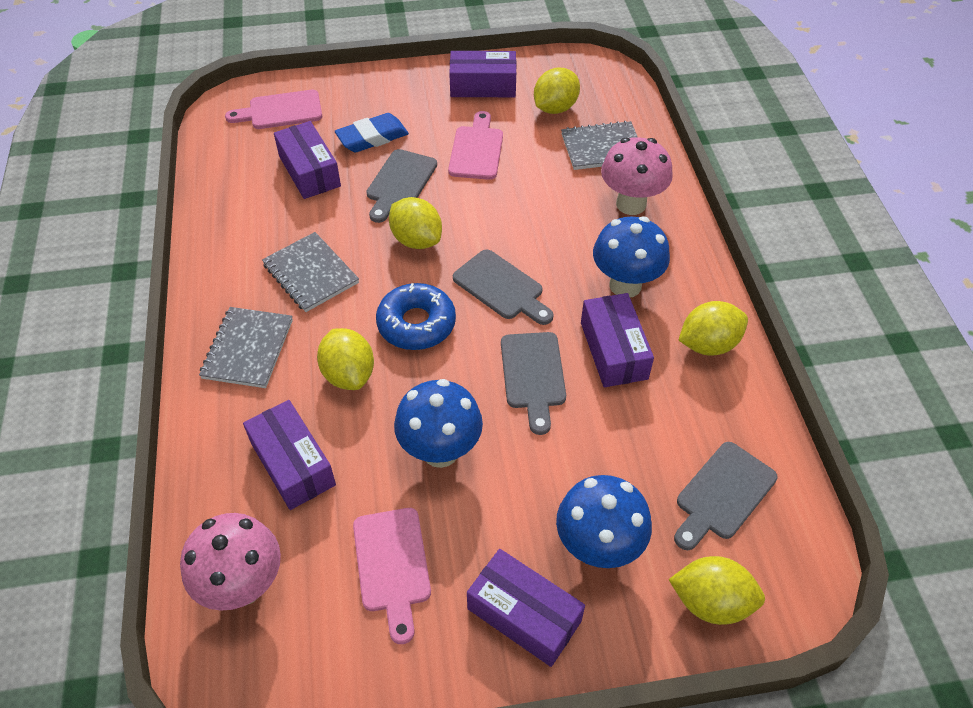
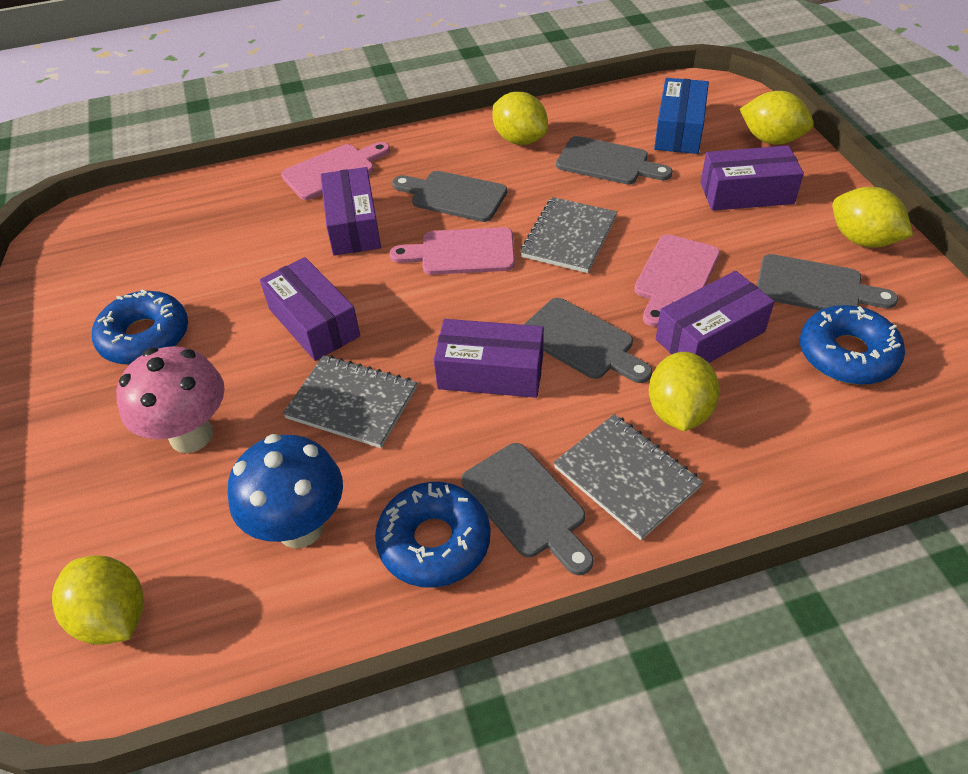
blue box: none = 0 -> [654,78,709,154] = 1
blue donut: [376,283,456,350] = 1 -> [92,289,188,365] [375,482,490,588] [800,305,905,385] = 3
blue eraser: [335,113,409,153] = 1 -> none = 0
blue mushroom: [394,379,483,468] [556,475,652,568] [593,216,670,298] = 3 -> [228,434,343,548] = 1
grey cutting board: [366,149,437,223] [453,249,554,325] [501,332,566,435] [674,442,777,550] = 4 -> [392,171,507,222] [461,443,594,575] [523,298,652,383] [556,136,672,184] [757,254,898,310] = 5
pink mushroom: [180,513,281,611] [601,137,673,215] = 2 -> [116,346,225,453] = 1

